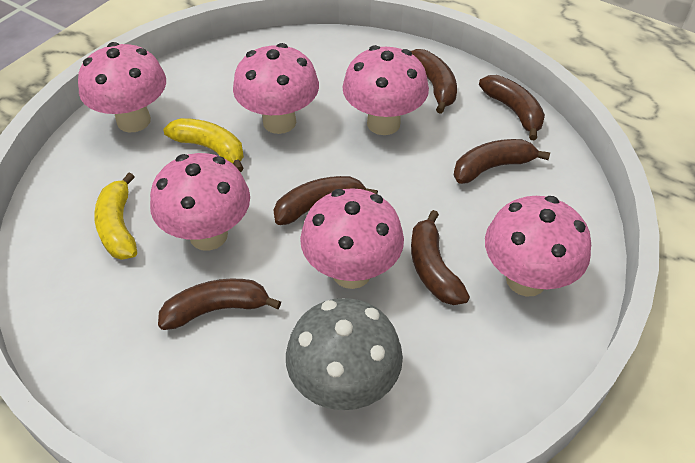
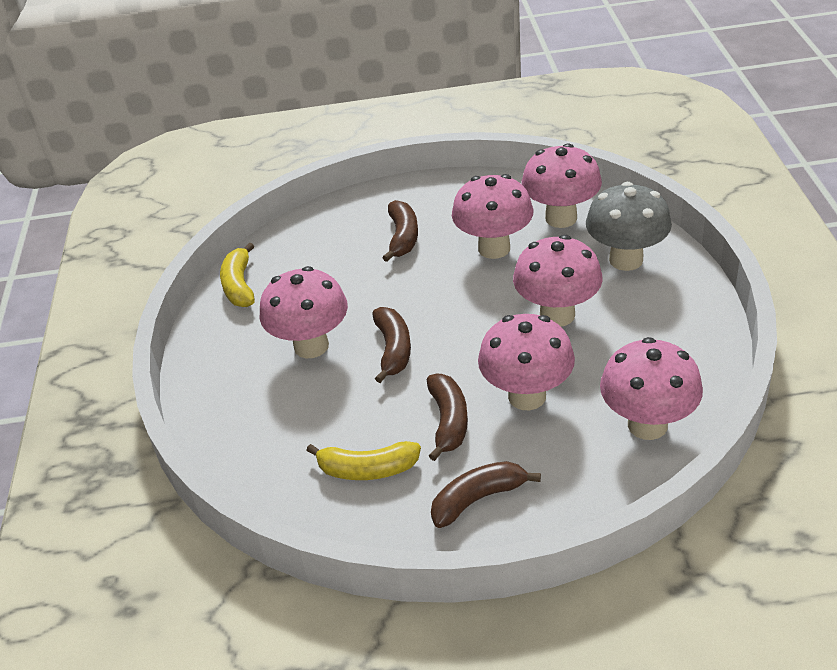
brown banana: [158,279,281,330] [274,176,378,225] [411,49,457,114] [411,210,470,305] [453,139,550,184] [479,75,545,141] = 6 -> [372,307,411,383] [382,200,418,262] [427,374,468,461] [431,461,541,528] = 4

